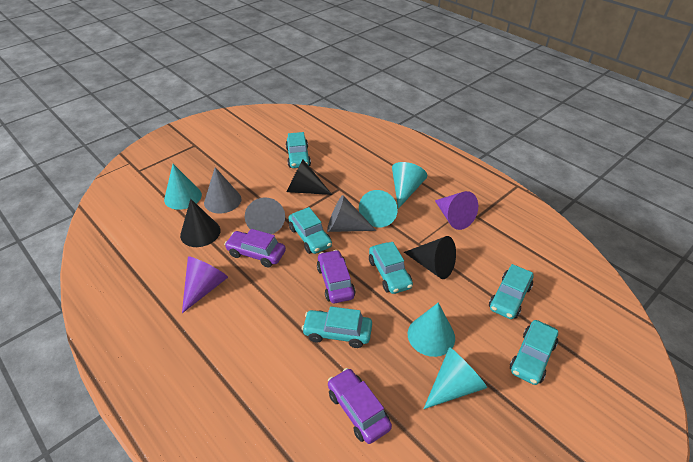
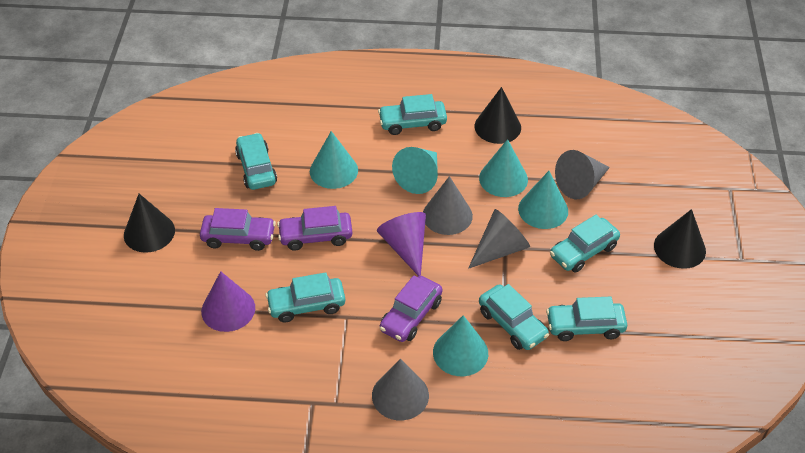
grey cone: [204,167,241,214] [245,197,285,234] [327,195,376,232] = 3 -> [372,359,429,420] [423,176,473,235] [468,209,530,269] [555,150,610,199] = 4

